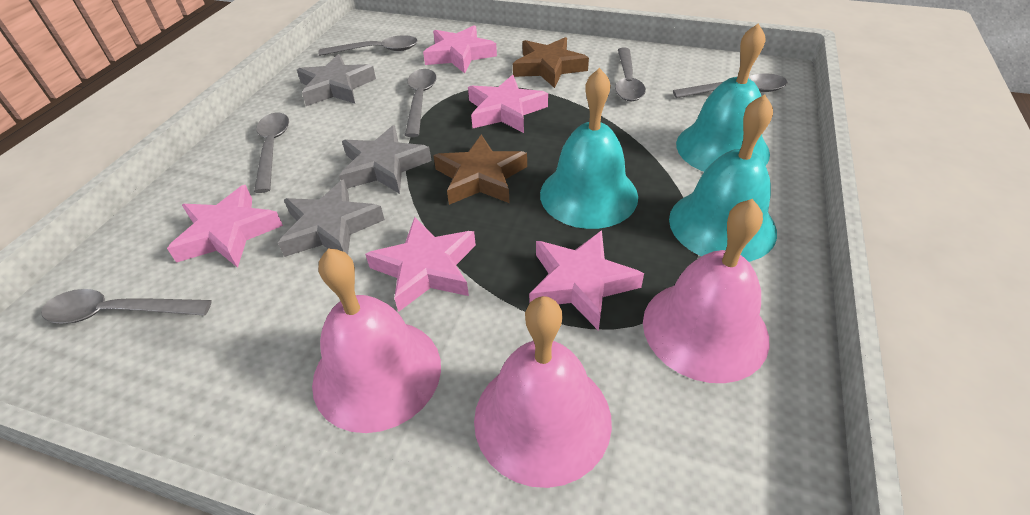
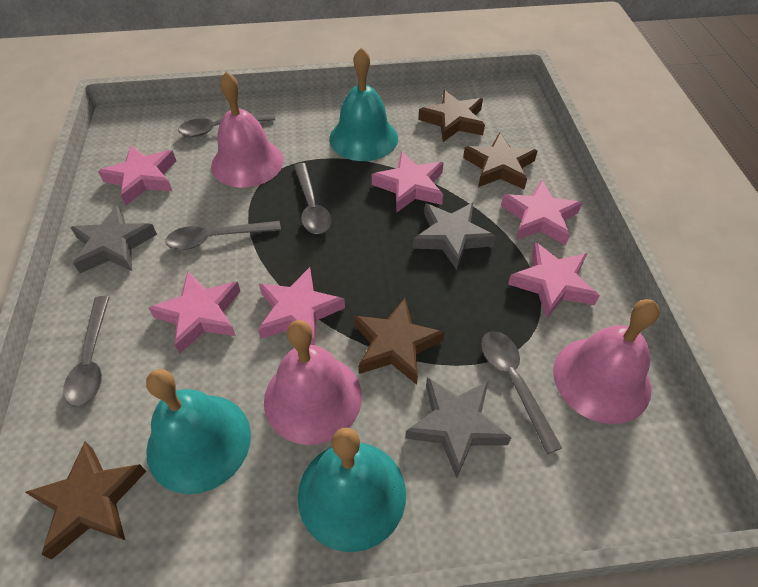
brown star: [433,134,527,205] [513,37,589,88] = 2 -> [25,441,146,560] [354,298,445,385] [418,90,485,142] [463,133,538,189] = 4
grey spoon: [41,289,211,324] [254,113,289,193] [318,35,418,56] [405,69,437,137] [615,48,646,101] [673,73,788,98] = 6 -> [63,296,110,406] [165,221,281,250] [178,113,275,137] [294,163,331,234] [481,331,562,454] = 5
pink star: [167,185,283,268] [365,217,476,312] [423,25,497,73] [468,75,548,133] [529,230,644,331] = 5 -> [98,145,176,205] [149,272,241,354] [258,267,345,345] [372,151,444,213] [501,180,582,245] [508,242,600,320] = 6

